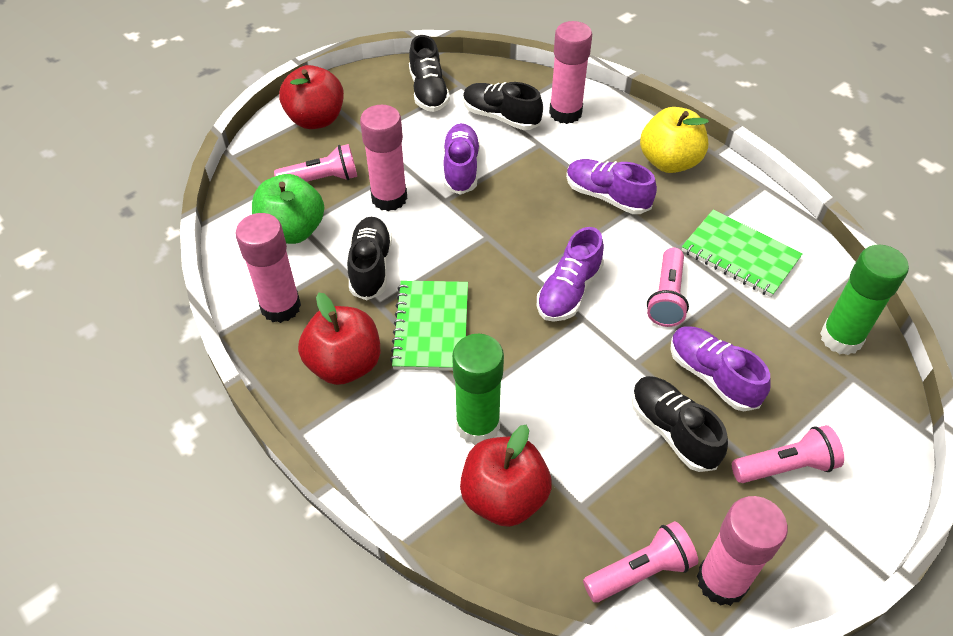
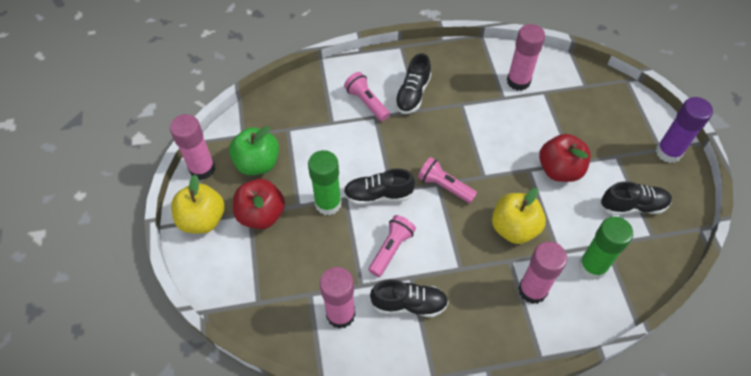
green notebook: [390,281,468,371] [682,210,803,297] = 2 -> none = 0
pink flashlight: [274,144,357,182] [583,521,698,603] [647,247,689,327] [732,425,844,483] = 4 -> [344,72,390,121] [369,215,416,277] [418,157,477,203] = 3
purple glue stick: none = 0 -> [656,97,713,163] = 1
purple shoe: [443,123,480,195] [537,227,604,322] [566,159,657,214] [670,327,770,411] = 4 -> none = 0
red apple: [279,65,344,129] [298,293,380,385] [460,425,552,527] = 3 -> [233,179,285,229] [539,134,591,182] = 2
yellow apple: [640,107,709,173] = 1 -> [171,174,225,234] [492,188,546,244] = 2

